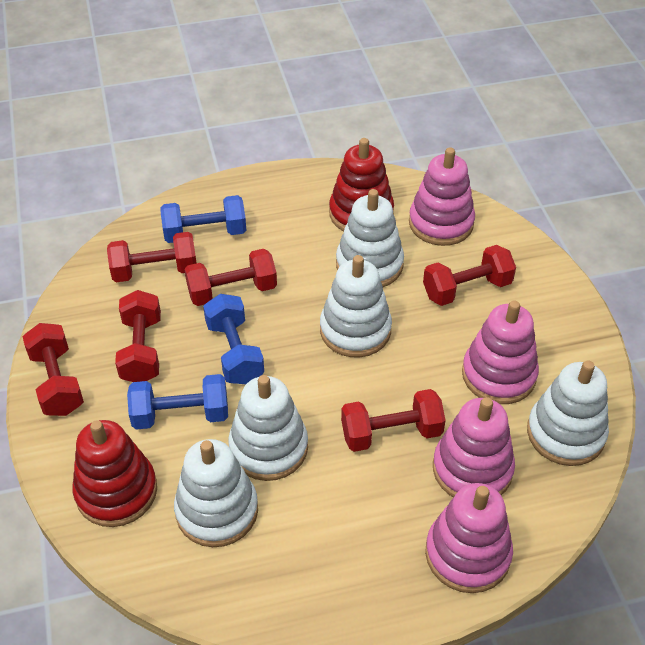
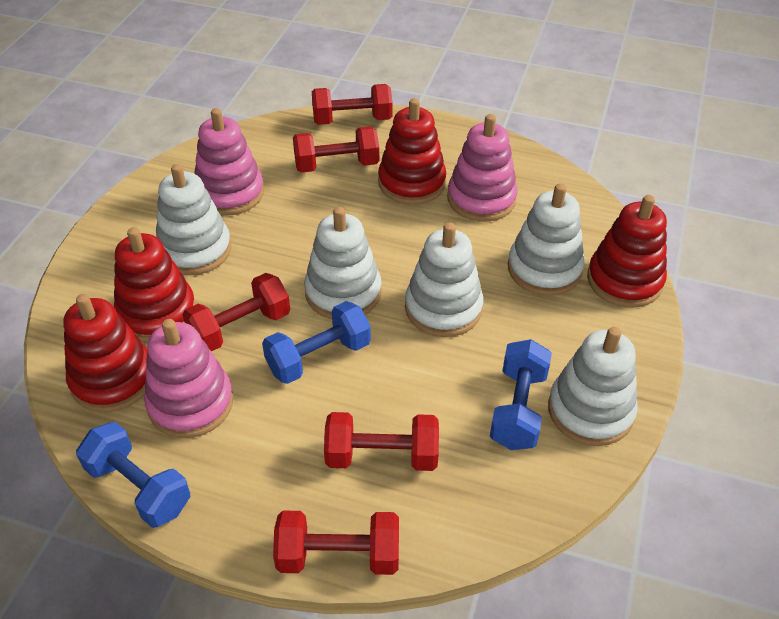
pink stacking toy: [409,147,475,246] [425,483,513,593] [433,397,515,497] [462,300,539,404] = 4 -> [144,319,233,438] [194,108,264,216] [447,114,518,222] = 3
red dumbbell: [22,323,84,416] [107,232,196,282] [115,290,161,382] [184,249,277,306] [341,389,446,452] [423,245,516,306] = 6 -> [183,273,290,351] [273,511,399,575] [293,126,379,173] [312,84,393,125] [324,412,439,471] = 5
red stacking toy: [73,420,157,527] [329,138,394,232] = 2 -> [63,294,148,412] [114,227,196,342] [378,98,446,205] [587,195,667,308] = 4

